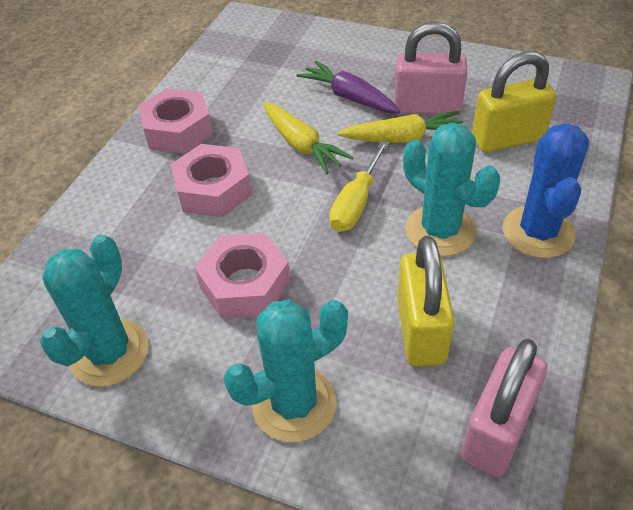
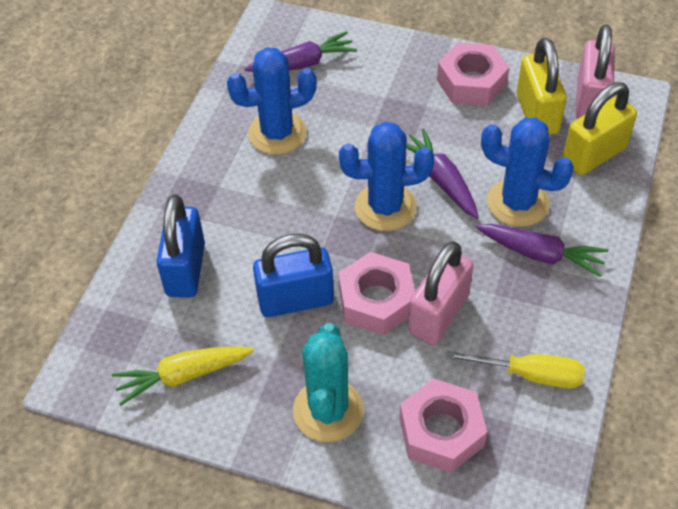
blue cactus: [503,123,589,258] = 1 -> [227,47,317,155] [339,122,434,231] [481,118,574,227] = 3
blue padlock: none = 0 -> [156,195,205,297] [253,233,334,317] = 2
purple carrot: [297,61,400,113] = 1 -> [244,31,357,72] [406,129,479,219] [476,224,608,277] = 3
turquoise cactus: [40,234,149,387] [223,300,348,442] [403,122,500,256] = 3 -> [293,323,364,442] = 1
yellow carrot: [263,102,354,174] [337,111,463,143] = 2 -> [112,346,254,406] = 1

